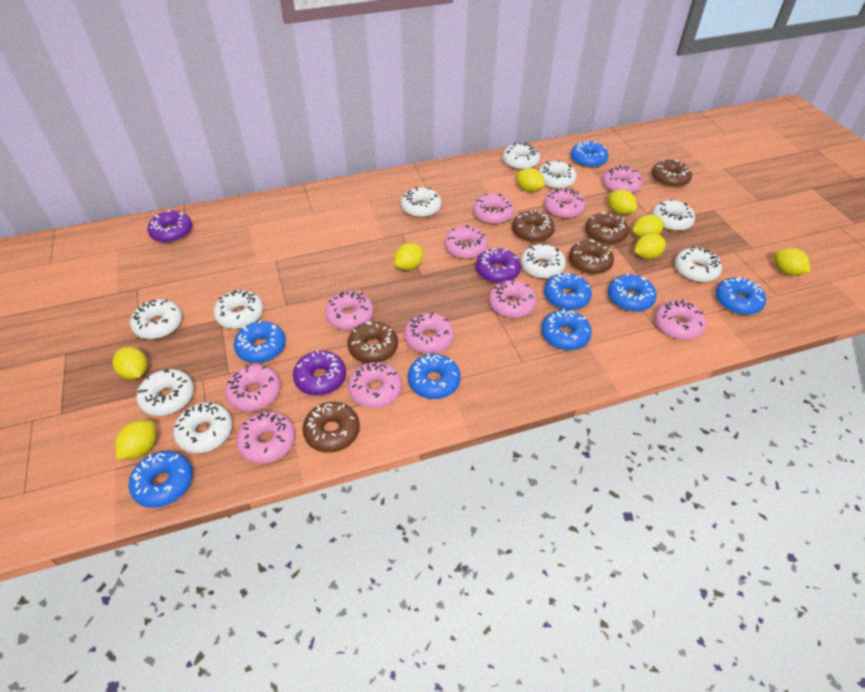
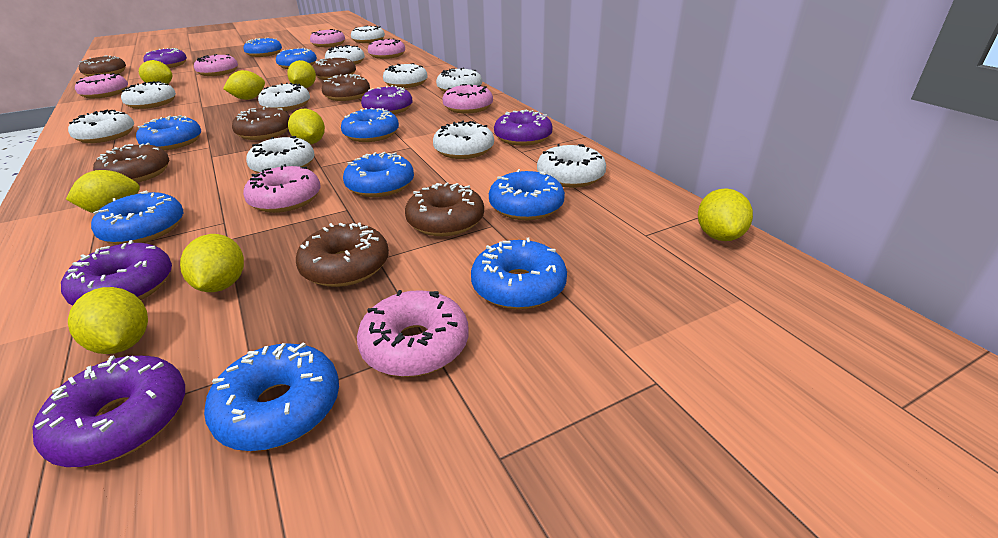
blue donut: [129,451,193,508] [234,320,286,363] [408,354,461,399] [541,309,592,350] [544,273,592,310] [571,141,608,168] [608,273,656,312] [715,277,766,315] = 8 -> [91,191,183,245] [136,115,202,150] [204,343,339,451] [243,37,282,57] [276,48,317,69] [341,108,399,142] [343,152,414,197] [471,238,567,310] [489,169,565,220] = 9
brown donut: [302,402,360,453] [347,321,398,363] [512,209,555,243] [569,239,614,274] [585,212,629,245] [652,159,692,188] = 6 -> [79,55,126,77] [93,143,169,183] [232,106,290,140] [296,222,389,287] [313,57,356,80] [322,74,370,101] [405,182,484,236] = 7
pink donut: [225,365,281,411] [236,411,295,463] [325,291,373,330] [348,361,402,408] [404,312,454,354] [445,225,488,259] [473,193,514,224] [489,279,537,318] [544,188,585,219] [602,165,643,193] [655,300,706,340] = 11 -> [75,73,128,98] [194,54,238,76] [243,164,320,213] [310,29,345,47] [357,290,468,377] [368,38,405,59] [442,84,493,114] = 7
purple donut: [147,210,192,243] [293,350,346,396] [476,248,521,283] = 3 -> [32,355,185,467] [61,240,172,306] [144,48,187,68] [361,85,412,114] [494,110,553,146] = 5

